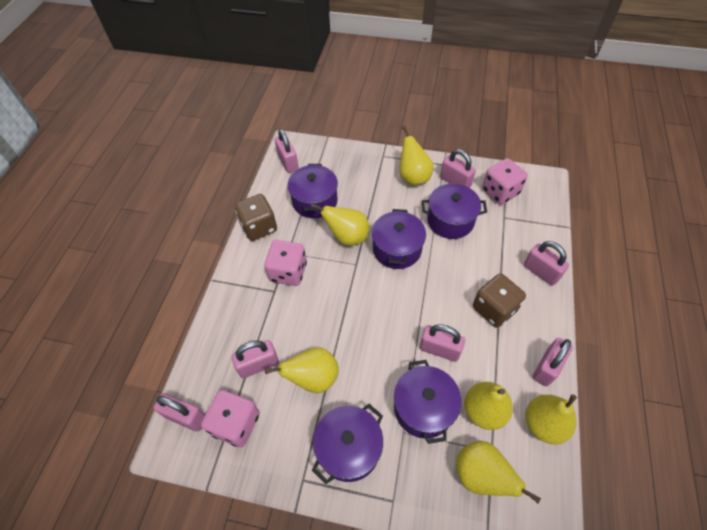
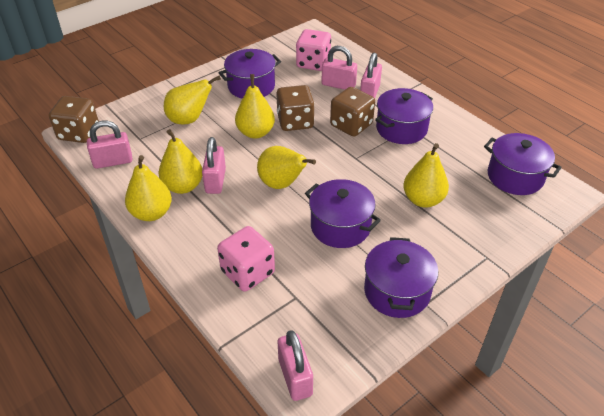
brown dice: [235,194,277,241] [473,273,526,328] = 2 -> [49,96,99,143] [276,85,315,131] [330,87,375,137] = 3
pink dice: [201,390,260,447] [264,240,307,286] [482,158,528,205] = 3 -> [217,226,275,292] [296,29,331,71] = 2
pink padlock: [153,393,205,431] [232,340,279,378] [275,129,299,173] [420,324,465,362] [440,149,476,188] [524,241,569,286] [533,338,573,387] = 7 -> [87,121,132,169] [202,137,226,194] [278,330,313,401] [321,46,357,90] [360,53,382,98] = 5

